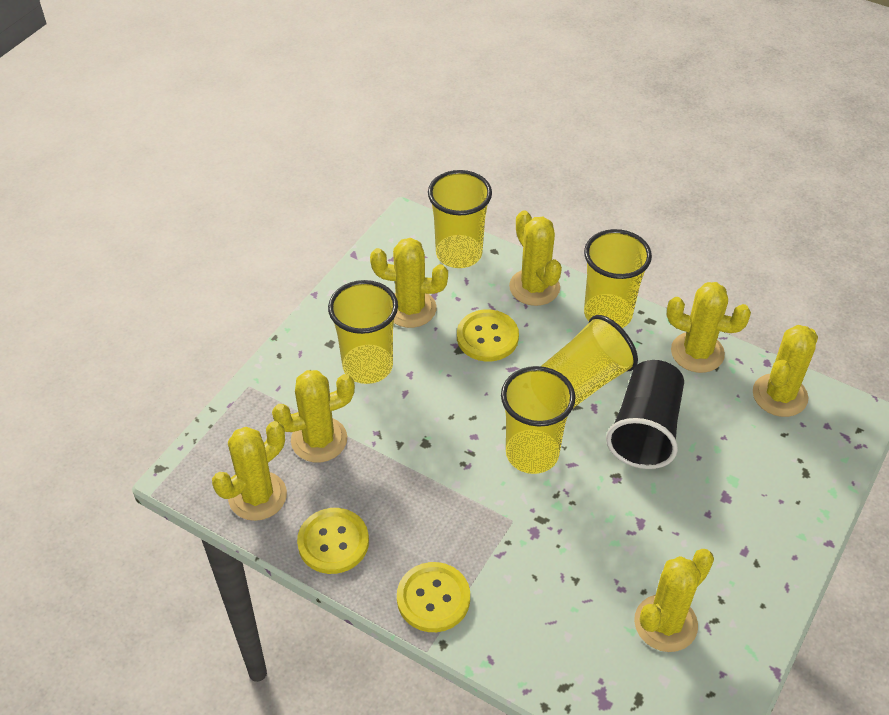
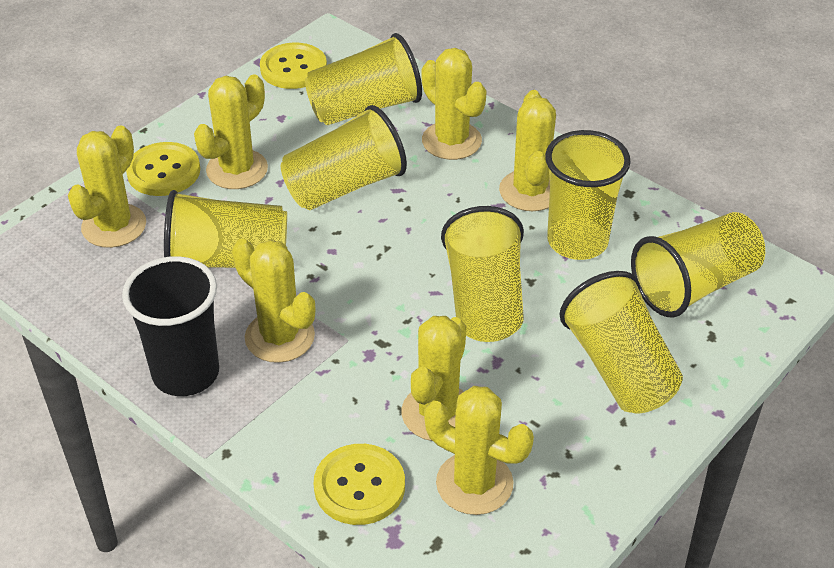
yellow cup: [328,280,398,384] [428,170,492,268] [501,366,576,474] [541,315,638,408] [584,229,652,328] = 5 -> [164,190,287,268] [281,105,407,210] [305,33,422,125] [441,206,524,342] [545,130,631,260] [559,271,683,413] [631,212,765,318] = 7

